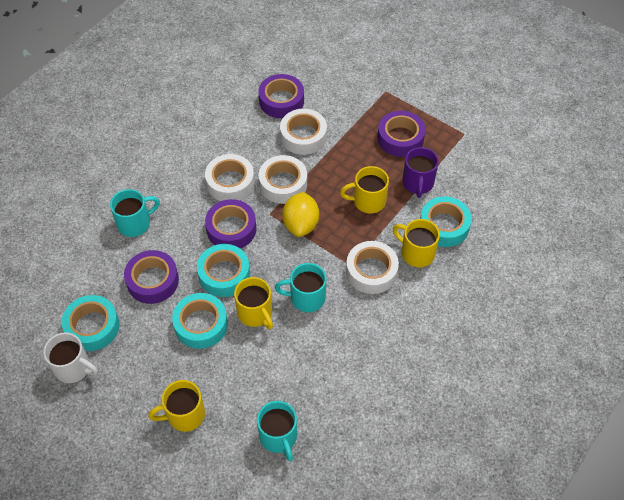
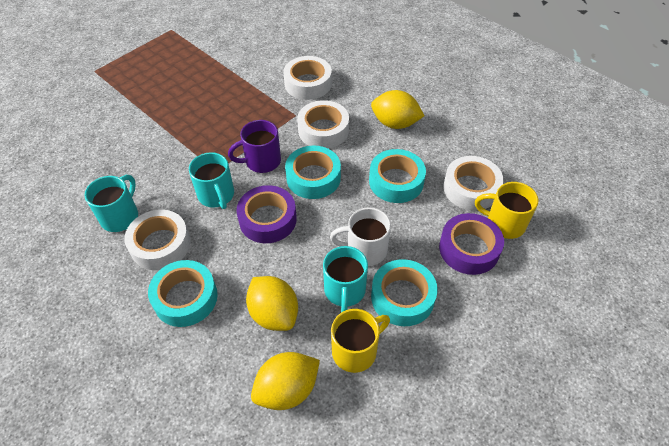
purple tape: [124,250,179,304] [205,199,256,248] [258,74,304,118] [378,111,426,157] = 4 -> [237,185,297,243] [439,213,504,275] = 2
yellow lemon: [282,192,319,237] = 1 -> [246,276,298,331] [251,352,320,410] [371,90,424,129] = 3
yellow mug: [148,380,205,432] [234,277,273,329] [340,166,389,213] [393,219,440,267] = 4 -> [331,309,390,373] [475,182,538,239] = 2

